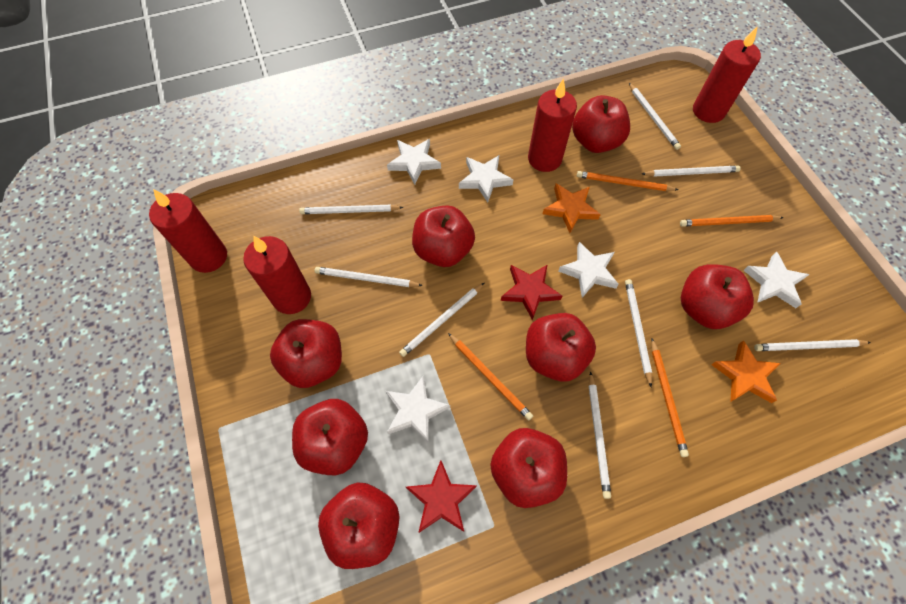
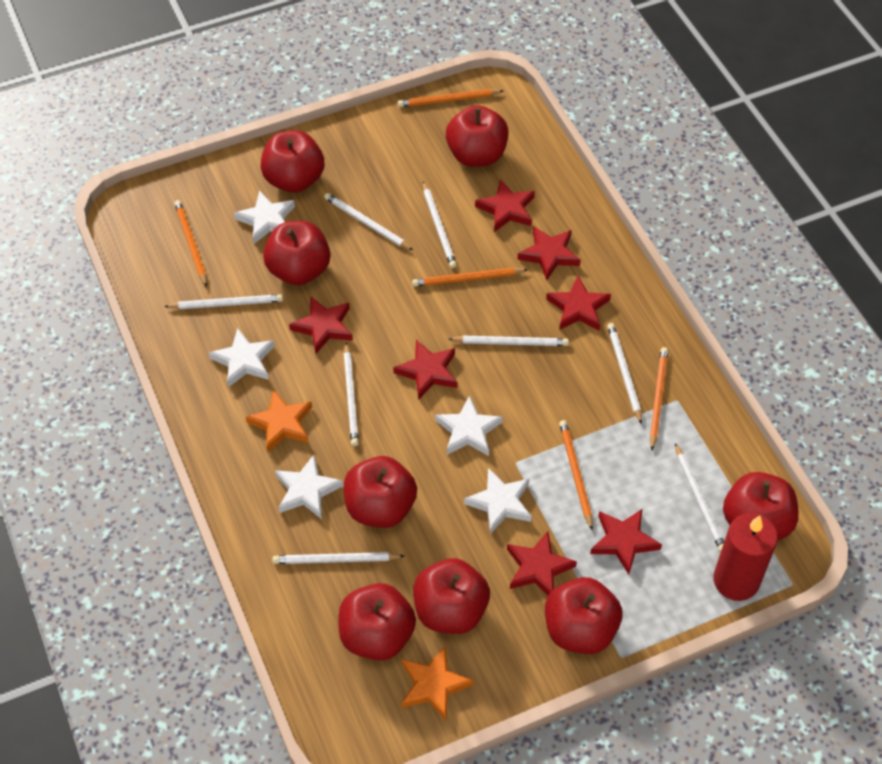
orange pencil: [448,333,533,420] [577,171,678,191] [651,338,689,457] [680,215,784,227] = 4 -> [174,200,207,287] [398,89,503,107] [412,268,528,287] [559,420,593,530] [650,347,668,450] = 5
red candle: [149,189,227,273] [243,236,311,314] [528,78,577,172] [693,26,761,123] = 4 -> [713,513,778,601] = 1
red star: [406,460,477,533] [501,264,562,320] = 2 -> [289,296,353,354] [393,340,457,399] [475,179,535,232] [507,531,577,595] [518,226,581,281] [546,276,611,330] [590,509,662,575] = 7

